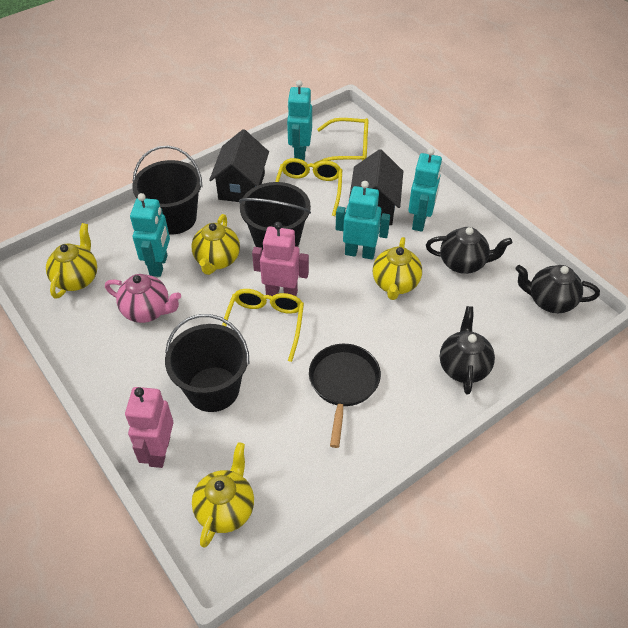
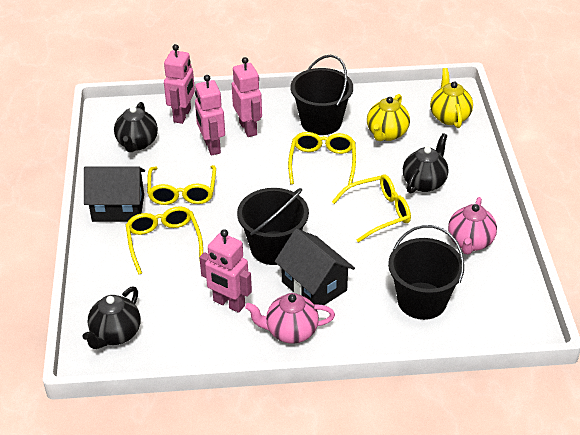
black pan: [309,344,381,448] = 1 -> none = 0
pink robot: [125,387,173,468] [252,222,309,296] = 2 -> [164,44,195,124] [195,75,225,155] [200,229,252,313] [232,57,262,137] = 4
pink teapot: [105,274,181,323] = 1 -> [245,293,335,344] [448,197,497,255] = 2
turquoise robot: [130,193,170,277] [287,80,312,161] [336,181,390,259] [408,148,442,232] = 4 -> none = 0
yellow glasses: [222,289,304,362] [275,158,342,216] [313,118,369,164] = 3 -> [126,206,203,275] [147,165,216,205] [288,132,356,185] [332,174,411,243] = 4
yellow teapot: [46,223,97,299] [191,214,240,275] [192,442,254,548] [373,237,422,300] = 4 -> [367,94,410,141] [430,68,473,128] = 2

